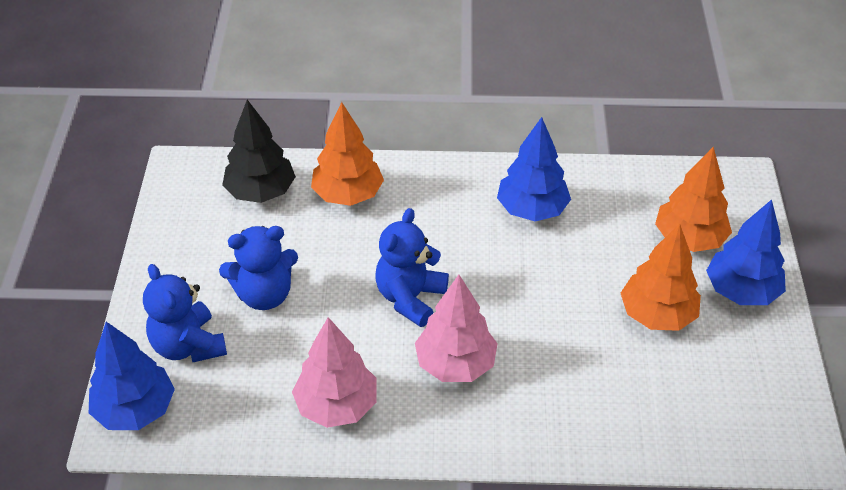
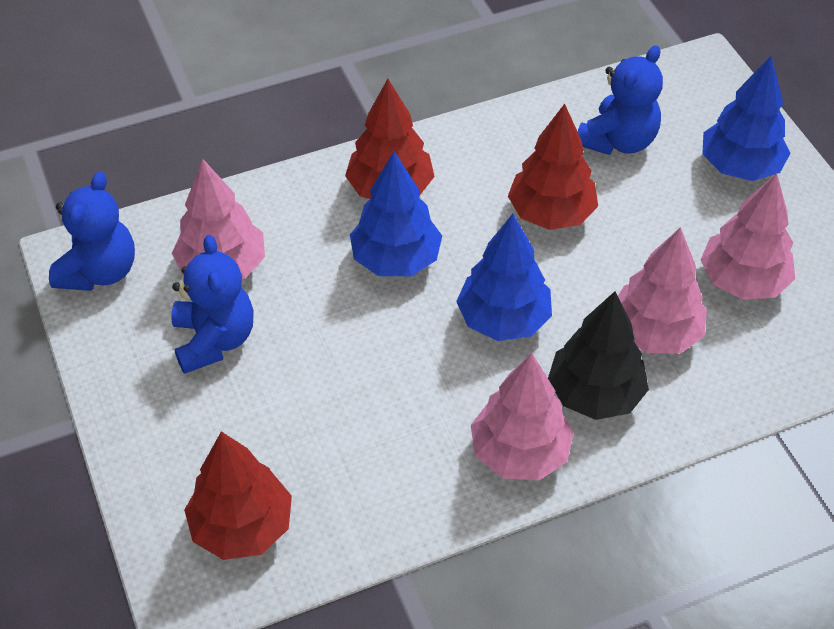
orange tree: [311,102,384,206] [621,224,701,331] [655,147,732,252] = 3 -> none = 0
pink tree: [292,317,377,428] [415,275,498,382] = 2 -> [172,159,265,279] [471,353,574,481] [618,227,707,354] [701,173,795,300] = 4
red tree: none = 0 -> [184,431,292,560] [345,79,435,199] [508,104,598,230] = 3

